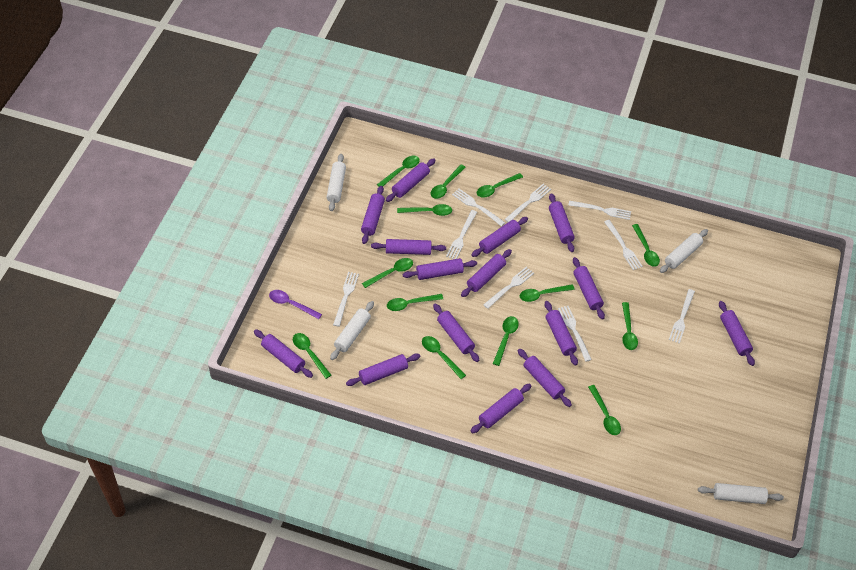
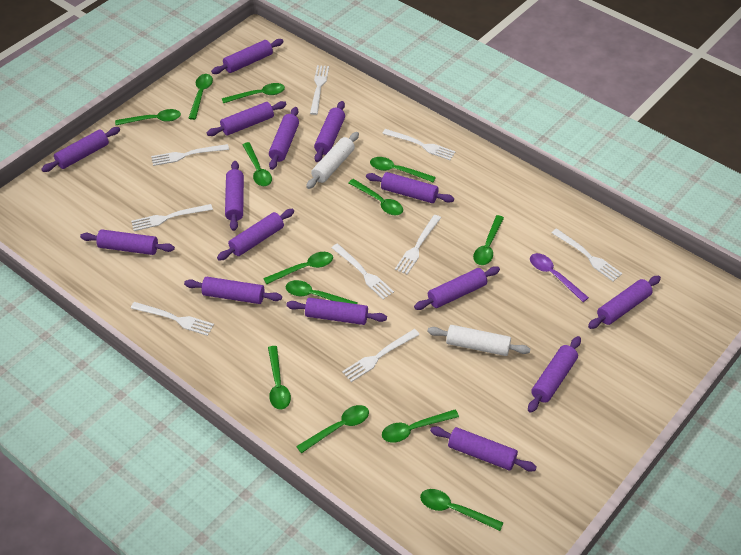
white rolling pin: [327,154,346,211] [330,301,374,360] [660,229,708,273] [698,483,784,504] = 4 -> [306,132,359,189] [427,325,530,356] = 2

